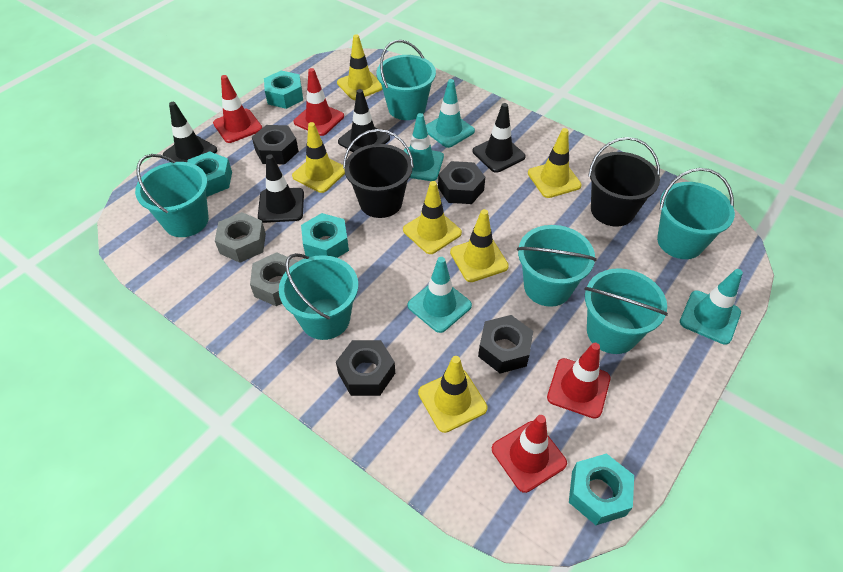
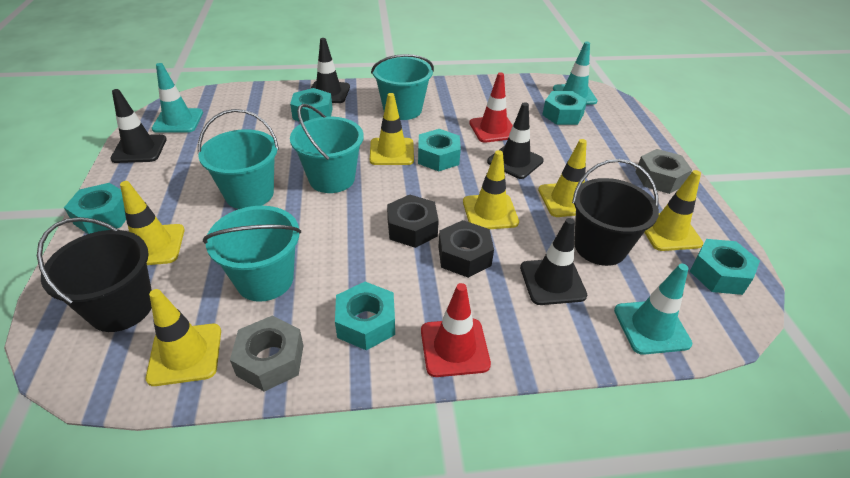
black nut: [252,125,299,165] [336,340,395,396] [438,161,485,204] [478,315,533,373] = 4 -> [387,195,439,248] [439,220,494,278] = 2
red traffic cone: [213,75,262,143] [294,68,344,136] [492,415,567,493] [547,343,610,419] = 4 -> [421,283,491,377] [469,72,513,143] = 2
turquoise bucket: [135,154,209,237] [279,253,358,340] [377,40,436,120] [517,225,597,307] [584,268,668,354] [657,168,735,259] = 6 -> [198,109,279,209] [203,206,301,302] [290,104,364,193] [371,54,434,120] = 4
turquoise nut: [187,151,232,197] [264,70,303,109] [301,213,349,258] [569,453,634,525] = 4 -> [64,183,126,234] [290,88,333,122] [335,282,395,350] [418,129,461,171] [542,91,587,125] [690,239,760,295] = 6
turquoise traffic cone: [404,113,444,181] [407,257,472,333] [426,79,475,148] [680,269,743,345] = 4 -> [152,63,203,133] [553,42,598,105] [614,264,692,355] = 3

